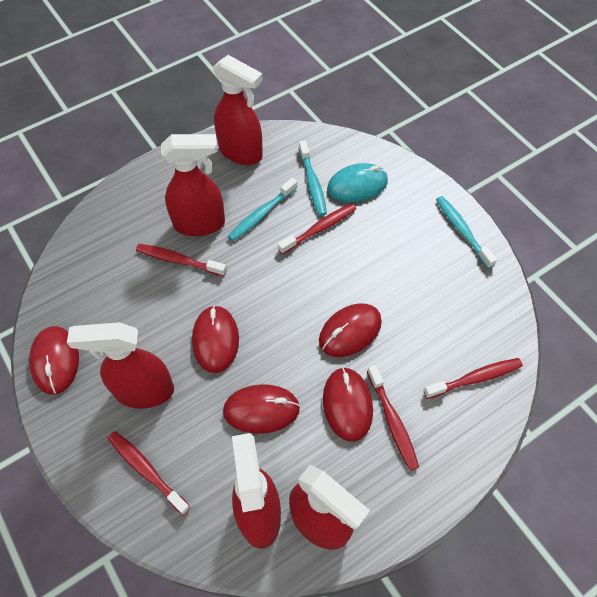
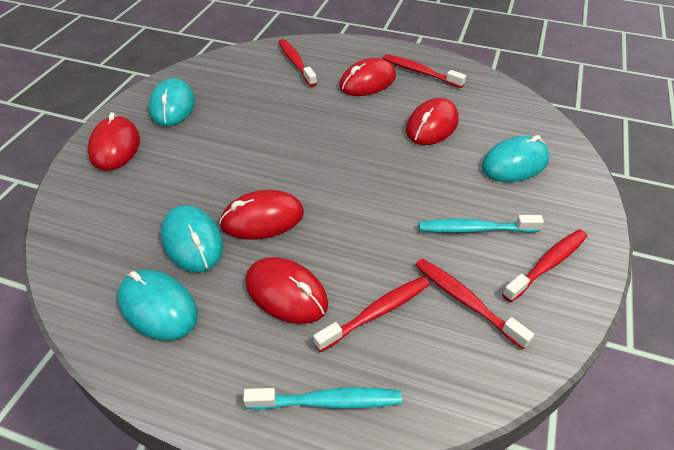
red spray bottle: [67,322,174,409] [161,134,225,236] [213,55,263,165] [232,433,281,549] [289,465,370,550] = 5 -> none = 0
turquoise mouse: [327,163,388,202] = 1 -> [117,270,198,340] [148,78,195,126] [161,205,223,272] [482,135,549,182] = 4
turquoise toothbrush: [228,178,297,241] [299,140,327,216] [436,196,497,269] = 3 -> [243,387,402,410] [419,215,544,233] = 2

